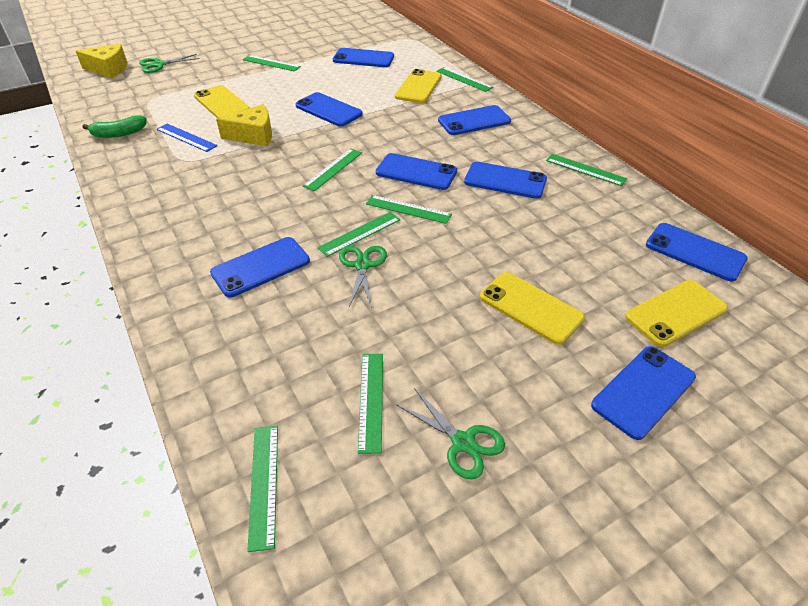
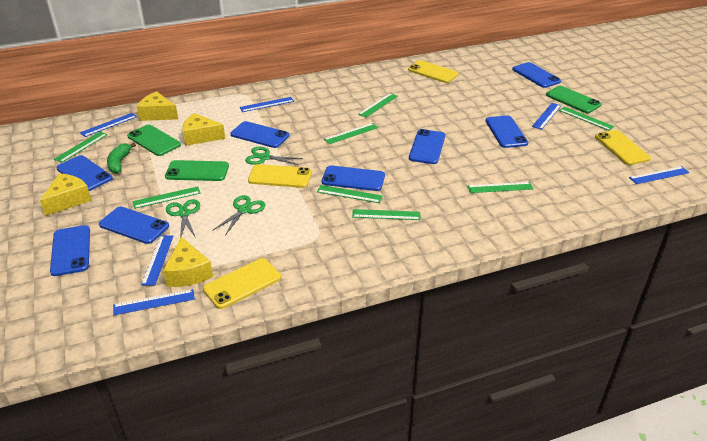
blue ruler: [157,124,217,152] = 1 -> [80,113,137,137] [113,289,195,315] [141,235,173,286] [239,97,294,112] [532,103,561,130] [629,166,690,184] = 6
green phone: none = 0 -> [127,124,181,156] [165,160,229,181] [546,86,601,113] = 3
yellow cheese: [76,44,127,78] [216,104,272,146] = 2 -> [40,173,92,216] [137,91,178,121] [163,237,213,287] [182,113,225,146] = 4

